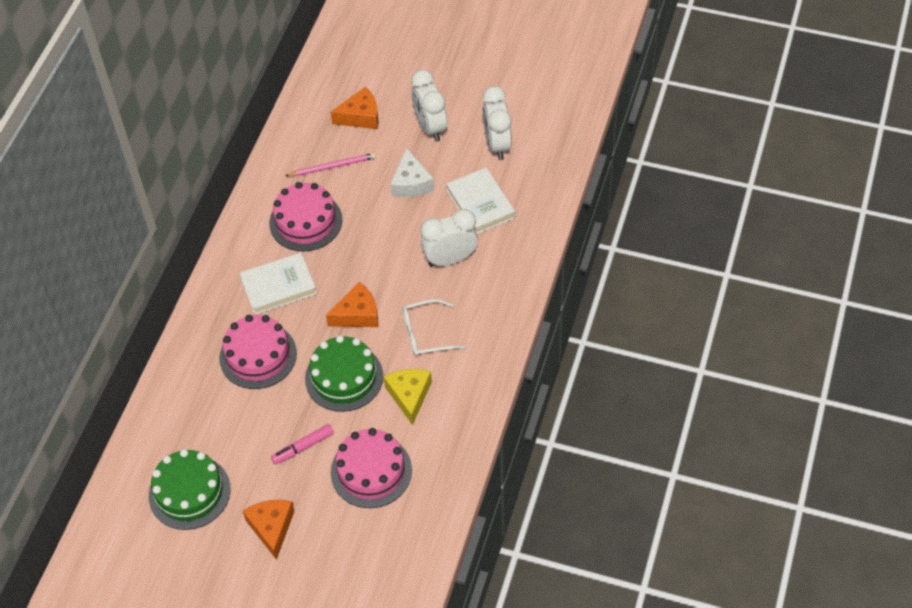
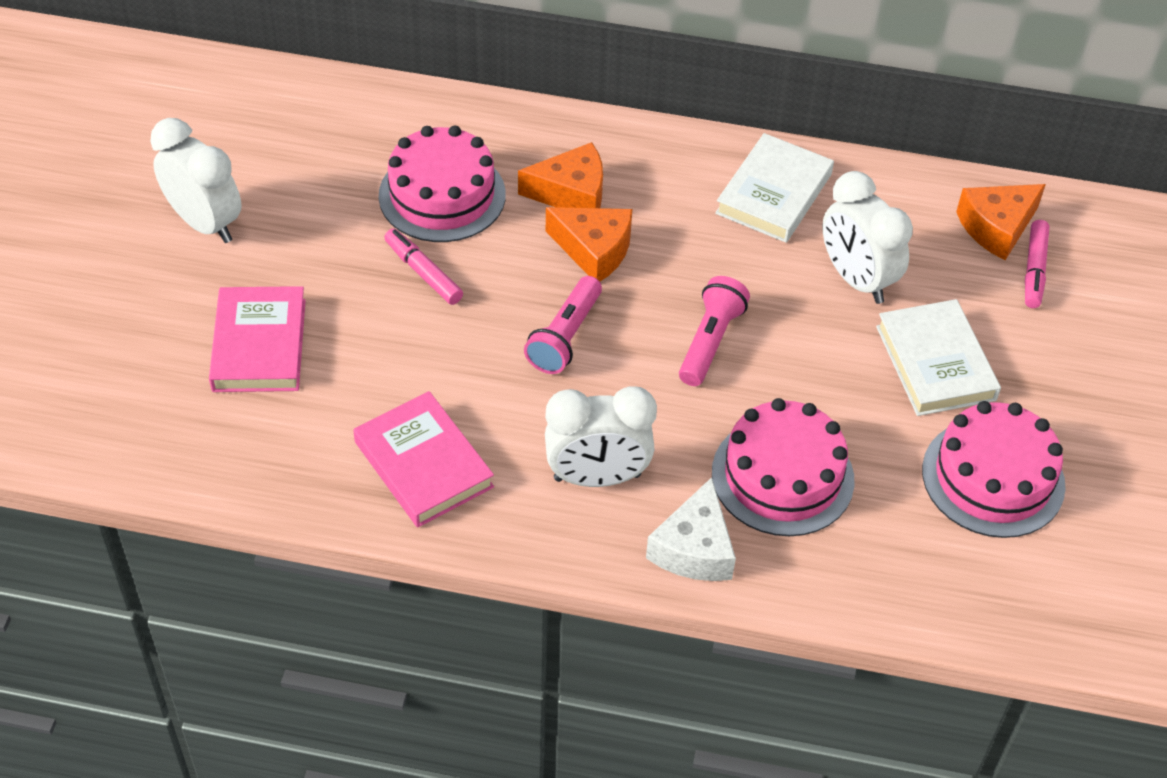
green cake: [149,449,231,530] [305,335,383,412] = 2 -> none = 0
pink book: none = 0 -> [209,286,306,392] [353,391,494,528] = 2
pink flashlight: none = 0 -> [524,276,602,374] [679,276,750,386] = 2
pink marker: [271,424,334,465] = 1 -> [384,229,463,305] [1025,220,1050,308] = 2
pink pencil: [285,153,376,176] = 1 -> none = 0
white glasses: [403,299,466,356] = 1 -> none = 0
yellow cheese: [384,369,432,425] = 1 -> none = 0

